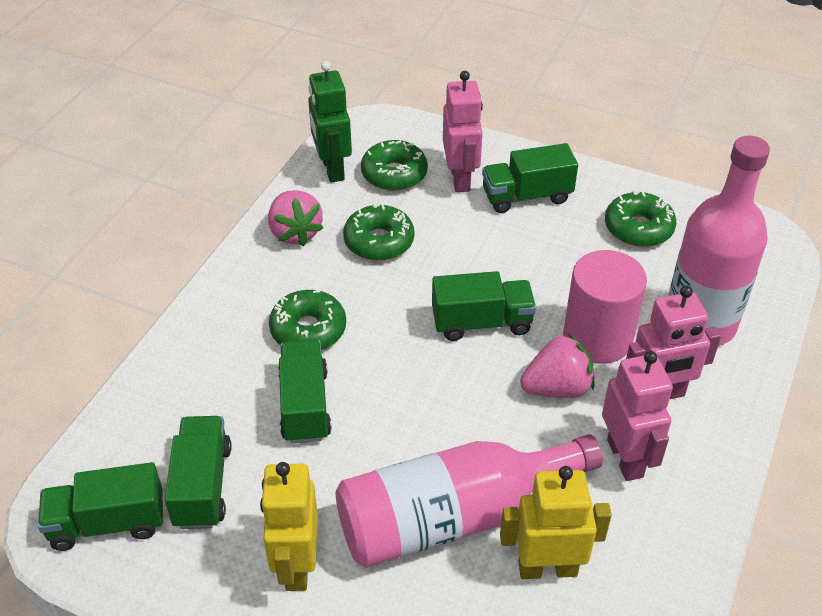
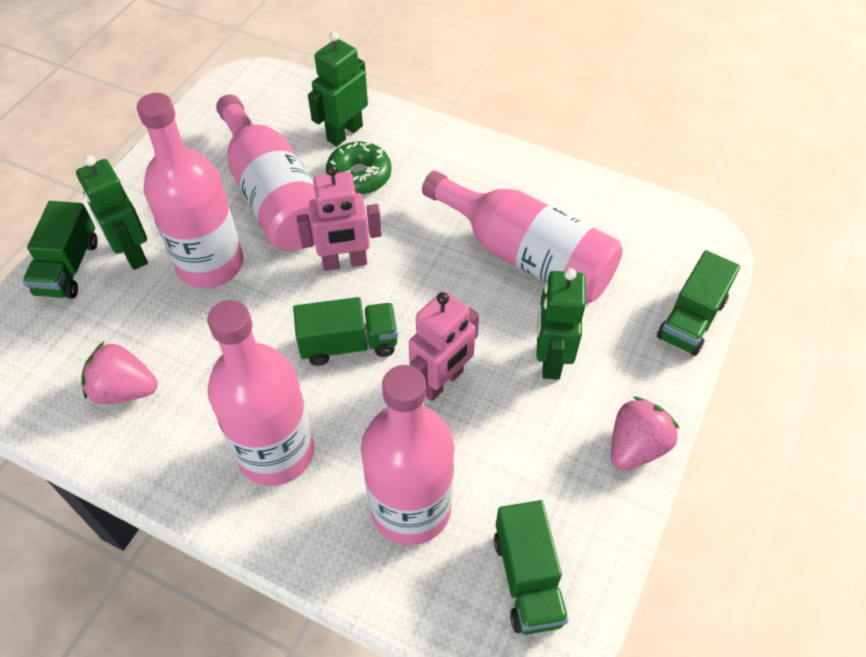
green donut: [269,290,346,350] [343,203,415,261] [361,140,428,191] [605,190,676,247] = 4 -> [326,142,391,195] = 1
green robot: [308,61,352,183] = 1 -> [76,155,148,270] [308,31,368,146] [536,268,586,380] = 3
green truck: [38,462,163,551] [165,416,232,529] [278,339,332,444] [432,271,536,341] [482,143,578,213] = 5 -> [23,201,98,299] [293,297,398,366] [494,500,569,635] [657,250,740,356] = 4
pink bottle: [336,434,603,568] [668,136,770,346] = 2 -> [137,93,243,288] [207,300,314,486] [216,94,316,251] [361,365,454,545] [422,171,623,304] = 5
pink cylinder: [563,250,647,364] = 1 -> none = 0
pink robot: [443,71,483,192] [602,351,673,481] [626,286,721,399] = 3 -> [296,165,382,271] [409,291,479,401] = 2
yellow robot: [260,462,318,591] [500,466,612,579] = 2 -> none = 0

